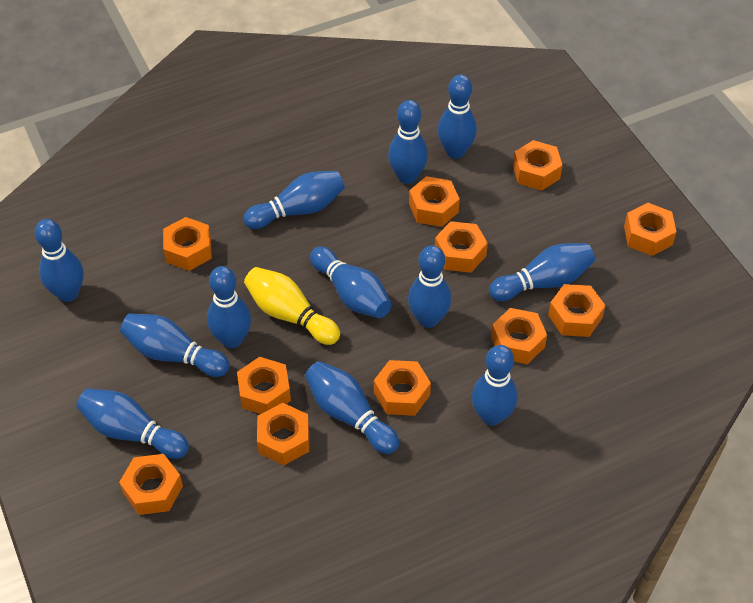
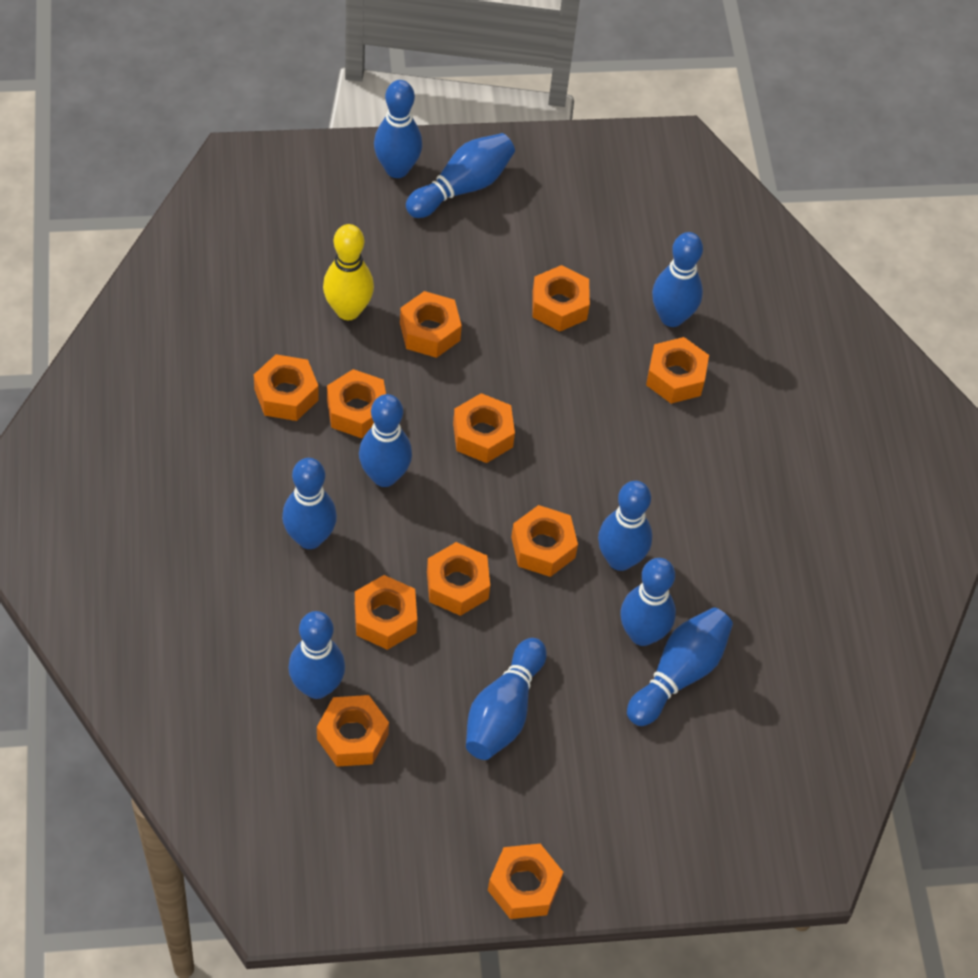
blue bowling pin: [35,219,84,302] [77,388,189,459] [120,314,230,377] [207,266,251,348] [243,171,345,229] [305,361,399,454] [310,246,392,318] [388,100,428,184] [408,245,451,328] [438,75,477,159] [472,345,518,426] [489,243,595,301] = 12 -> [282,458,337,549] [288,611,345,699] [359,394,412,487] [374,80,422,178] [406,133,515,218] [466,638,547,760] [598,481,652,571] [620,558,676,646] [627,607,733,726] [652,232,703,327] = 10

